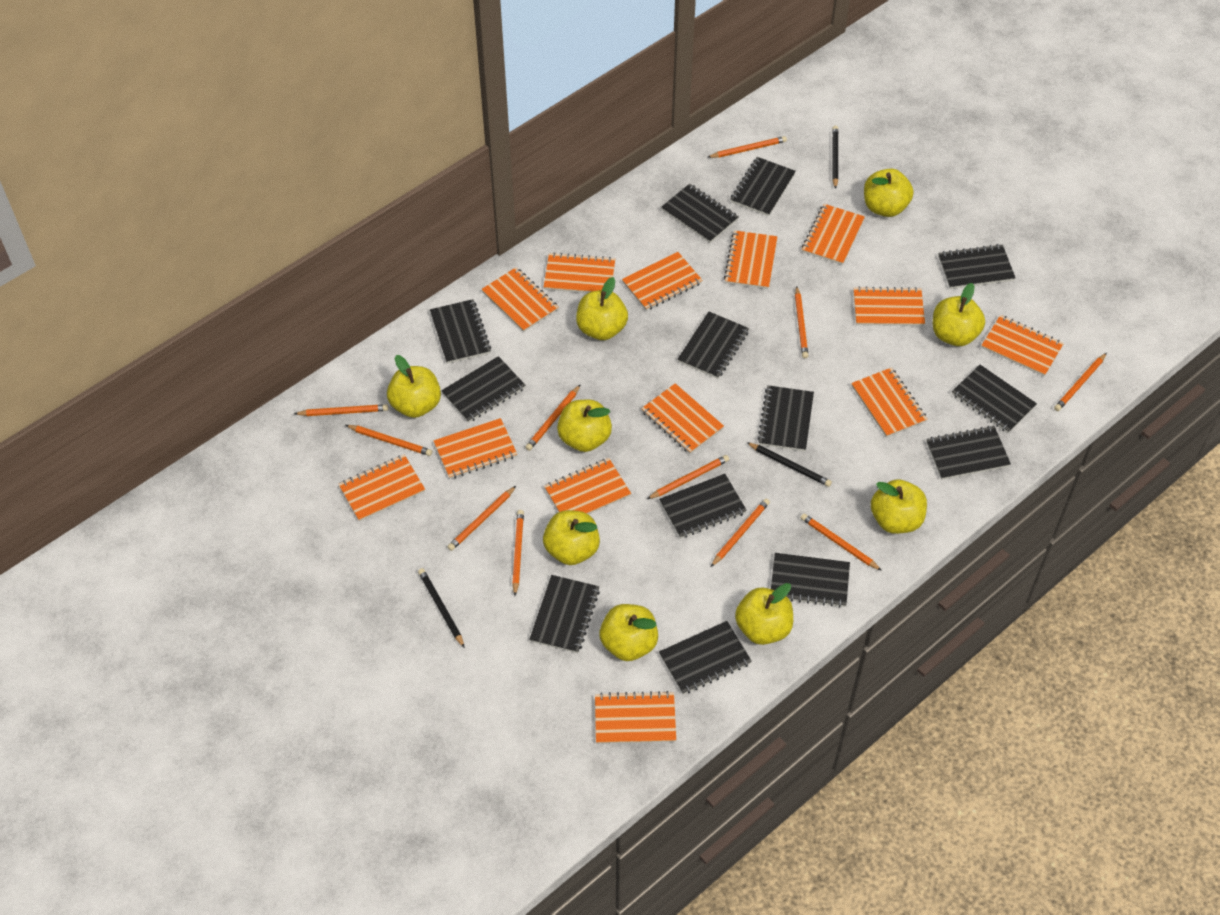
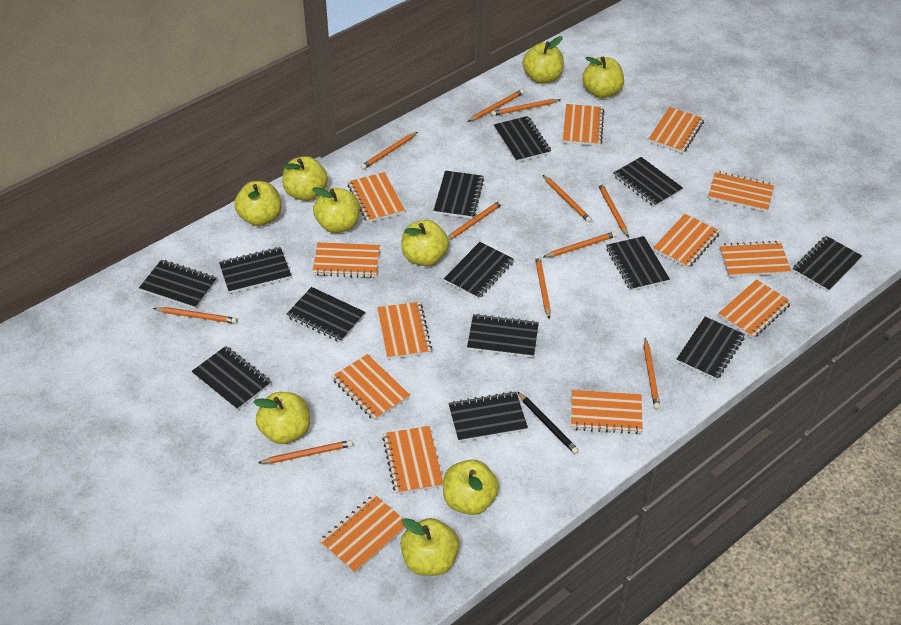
black pencil: [418,568,465,648] [746,442,832,487] [832,126,838,189] = 3 -> [517,392,579,454] = 1

